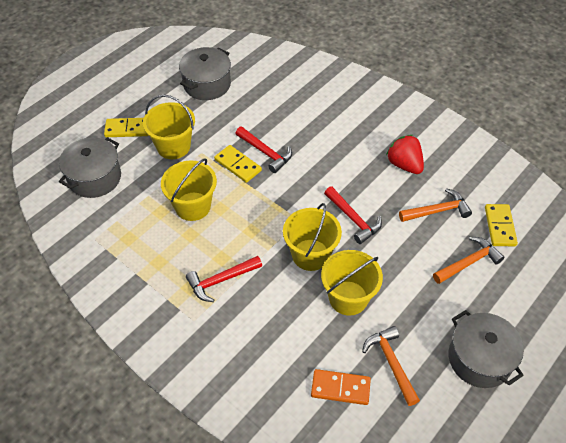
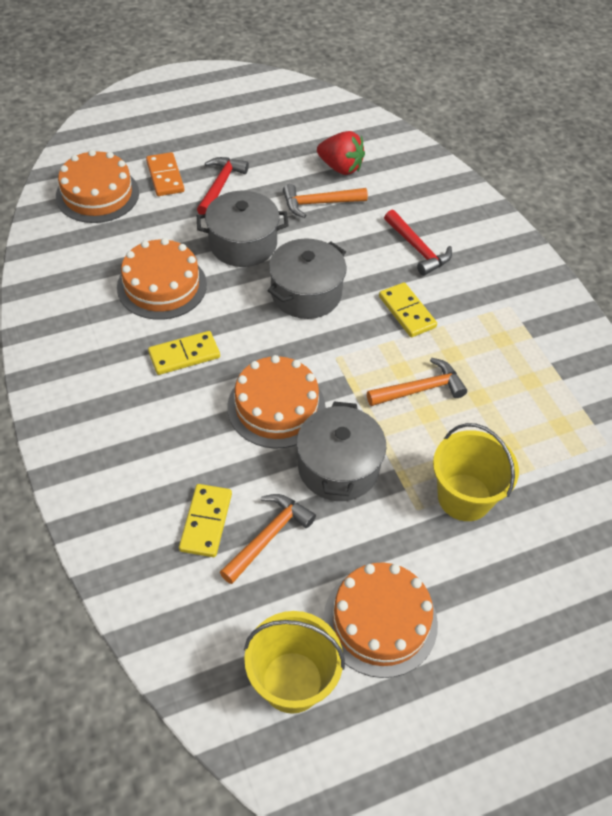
orange cake: none = 0 -> [56,150,139,223] [117,238,207,320] [227,355,326,449] [323,563,438,678] = 4
red hammer: [186,256,262,302] [235,127,292,173] [324,186,382,244] = 3 -> [197,157,249,215] [384,210,452,276] = 2
yellow bucket: [143,95,195,159] [161,158,217,221] [283,203,342,271] [321,250,383,316] = 4 -> [244,611,345,714] [433,423,519,521] = 2

